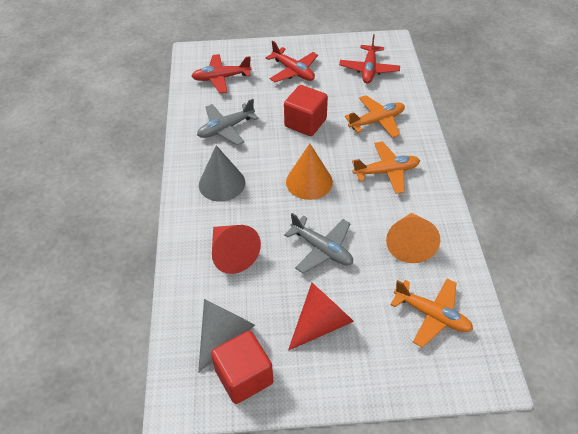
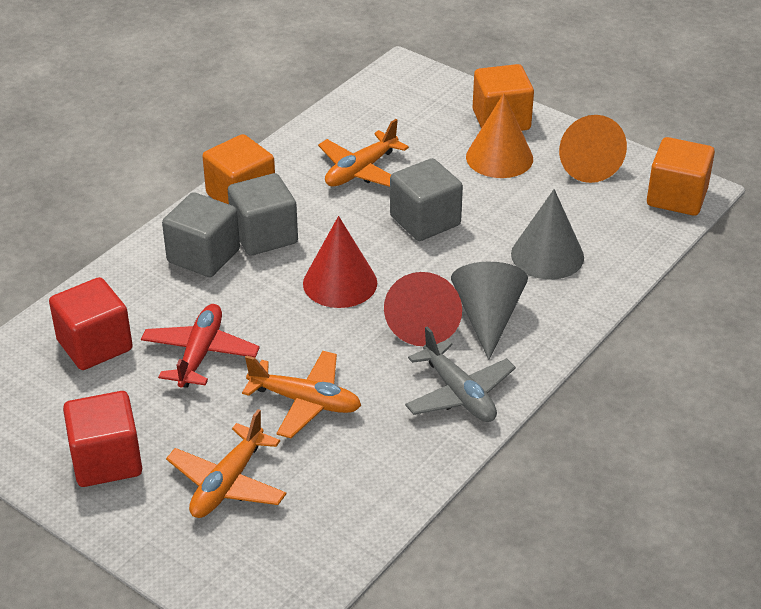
grey cube: none = 0 -> [162,192,240,277] [228,173,298,255] [390,158,463,241] = 3
grey plane: [197,99,259,145] [284,213,353,273] = 2 -> [405,326,516,422] = 1
orange cube: none = 0 -> [202,134,275,204] [473,64,534,131] [647,137,715,216] = 3
red plane: [192,54,252,93] [266,41,318,82] [339,34,400,84] = 3 -> [141,304,260,388] = 1

